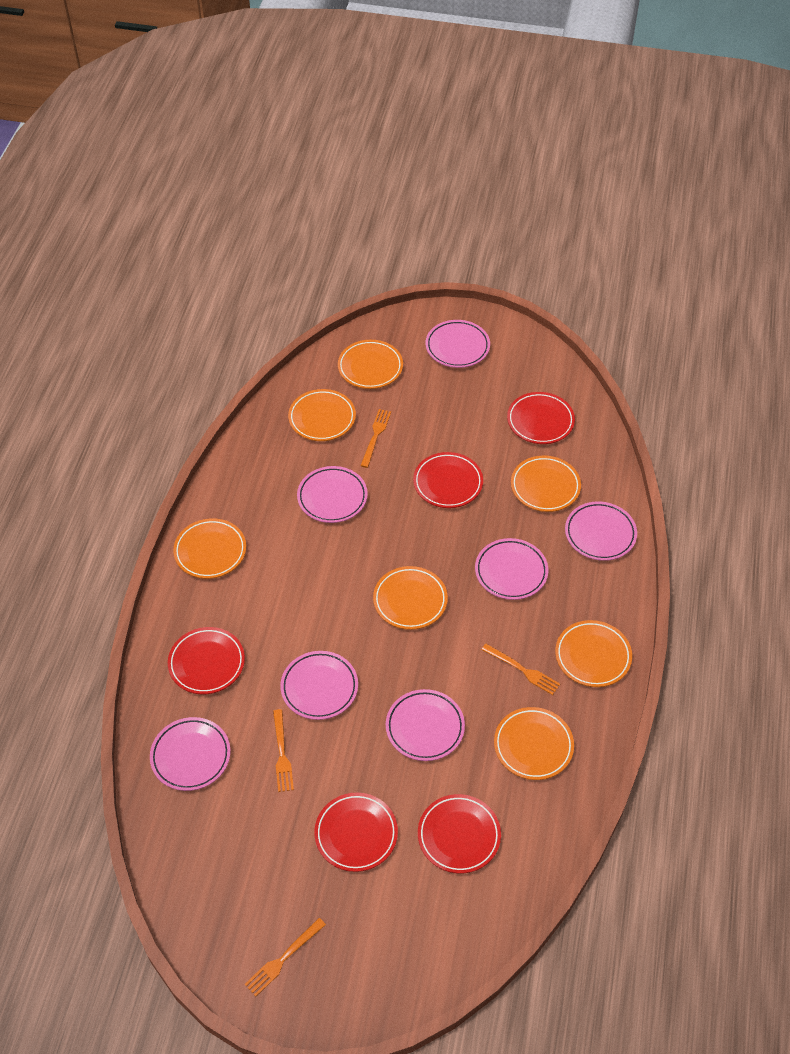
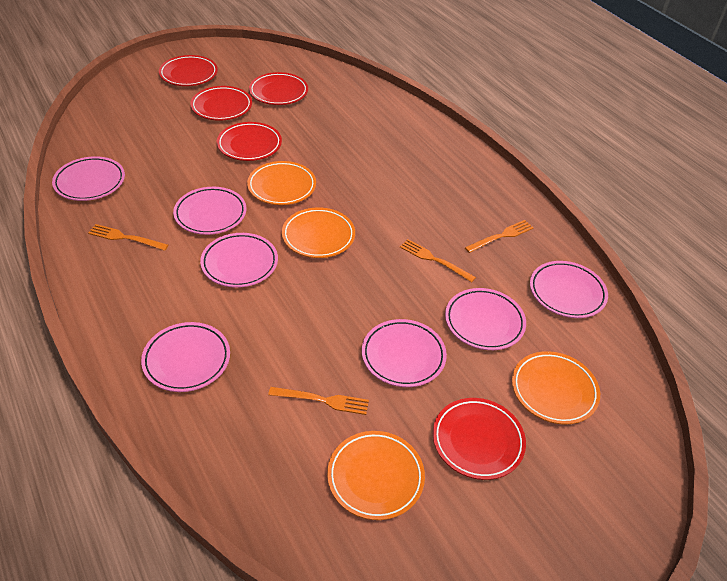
orange plate: [173,518,246,579] [288,389,356,441] [338,340,403,389] [373,566,448,630] [494,707,574,780] [511,456,581,512] [555,620,632,687] = 7 -> [247,161,316,205] [282,208,355,258] [327,431,425,520] [512,351,600,424] = 4

